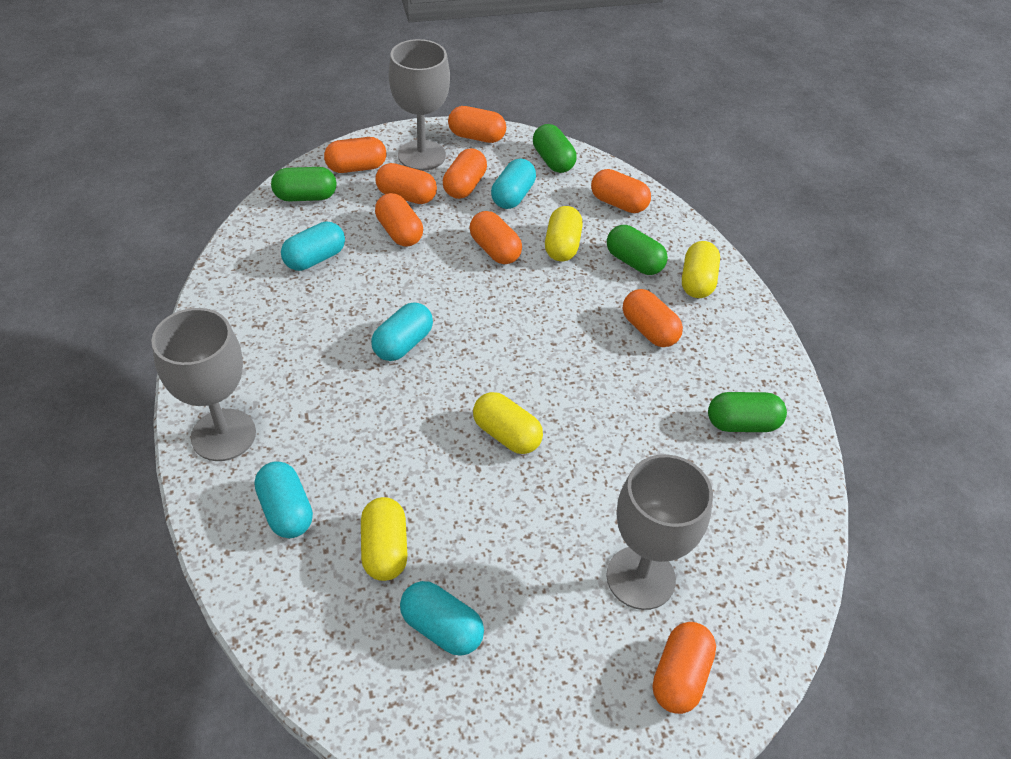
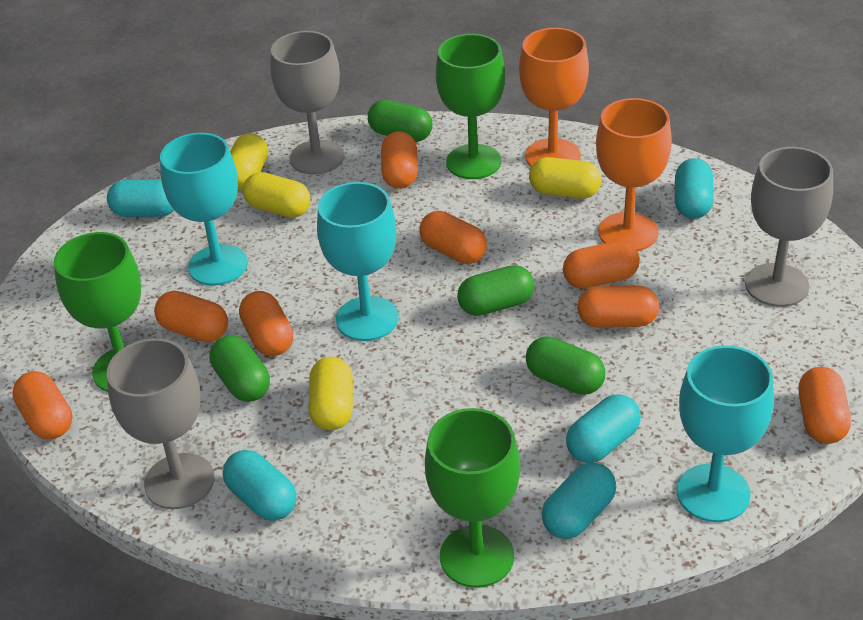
green goblet: none = 0 -> [54,232,141,392] [425,408,520,588] [436,34,505,179] = 3
orange capsule: [324,137,386,173] [375,193,423,247] [376,163,437,204] [443,148,487,199] [448,106,506,143] [469,211,522,264] [591,169,651,213] [623,289,683,347] [653,622,716,714] = 9 -> [12,371,72,440] [154,291,228,342] [239,291,293,356] [381,131,418,189] [419,211,487,264] [563,241,640,289] [577,285,659,328] [799,367,851,444] = 8
orange goblet: none = 0 -> [519,28,589,167] [596,98,672,251] = 2
turquoise goblet: none = 0 -> [160,133,248,286] [317,182,398,341] [677,345,774,522] = 3

